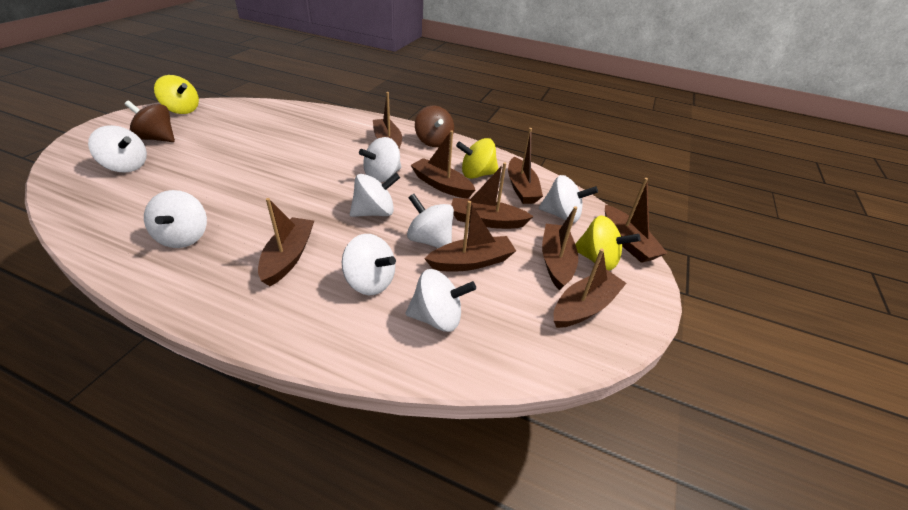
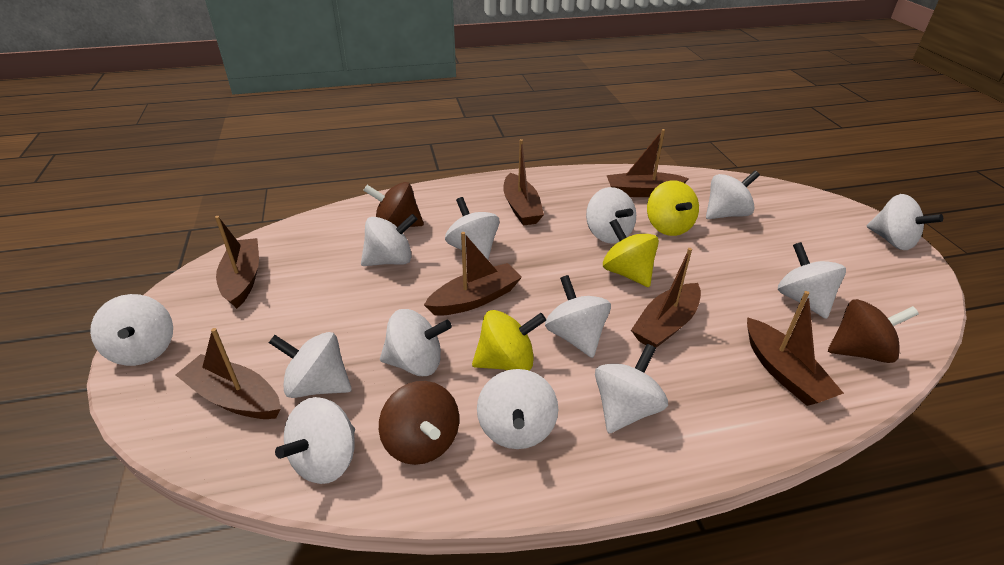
brown boat: [258,198,314,286] [373,92,402,148] [410,130,475,199] [425,201,516,271] [451,162,534,229] [508,128,543,204] [542,206,578,290] [554,249,627,328] [605,178,667,263] = 9 -> [176,328,281,419] [215,216,259,309] [424,232,522,316] [503,139,544,226] [606,129,689,197] [631,248,701,348] [747,291,844,406] = 7
brown spinning top: [125,100,175,142] [415,105,454,147] = 2 -> [363,182,424,227] [379,381,459,465] [828,299,919,363] = 3
white spinning top: [88,125,147,173] [144,190,207,248] [342,234,396,295] [350,173,400,217] [359,137,401,182] [406,269,476,332] [407,194,454,248] [539,175,598,223] = 8 -> [90,294,173,366] [269,332,352,398] [275,397,355,484] [361,214,418,266] [380,309,452,376] [445,197,499,260] [477,369,558,449] [545,275,611,358] [586,187,636,244] [595,344,668,434] [706,171,760,219] [778,242,846,319] [867,194,943,250] = 13

